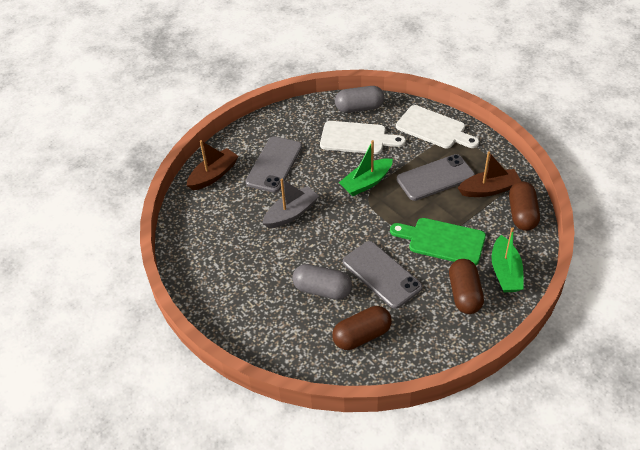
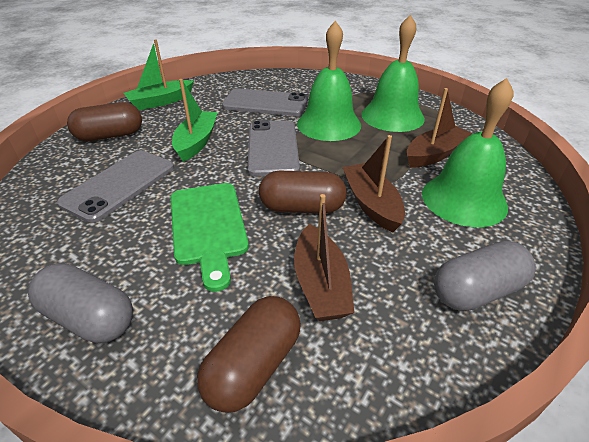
brown boat: [186,140,239,190] [458,151,521,197] = 2 -> [294,194,355,321] [343,135,405,232] [407,88,472,167] = 3
green bell: none = 0 -> [297,21,361,141] [361,15,425,132] [422,78,513,227] = 3
grey boat: [262,179,319,228] = 1 -> none = 0
white cutting board: [320,121,406,154] [396,105,479,149] = 2 -> none = 0

